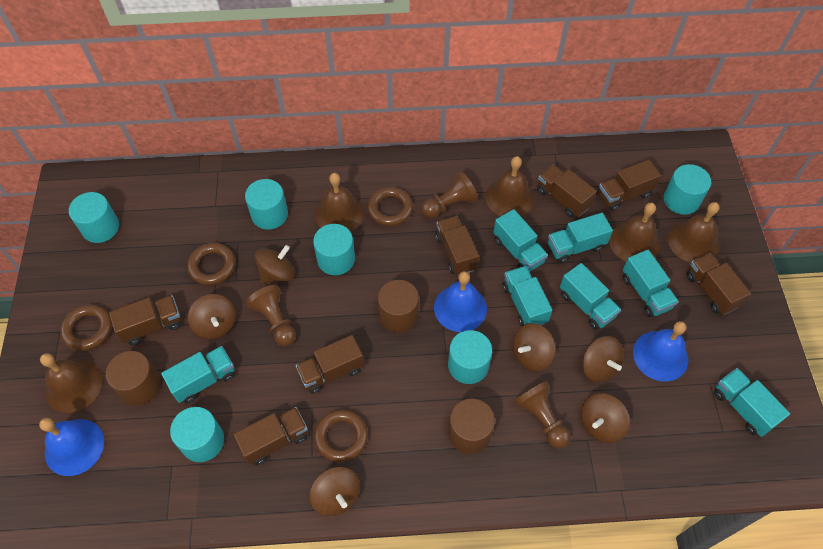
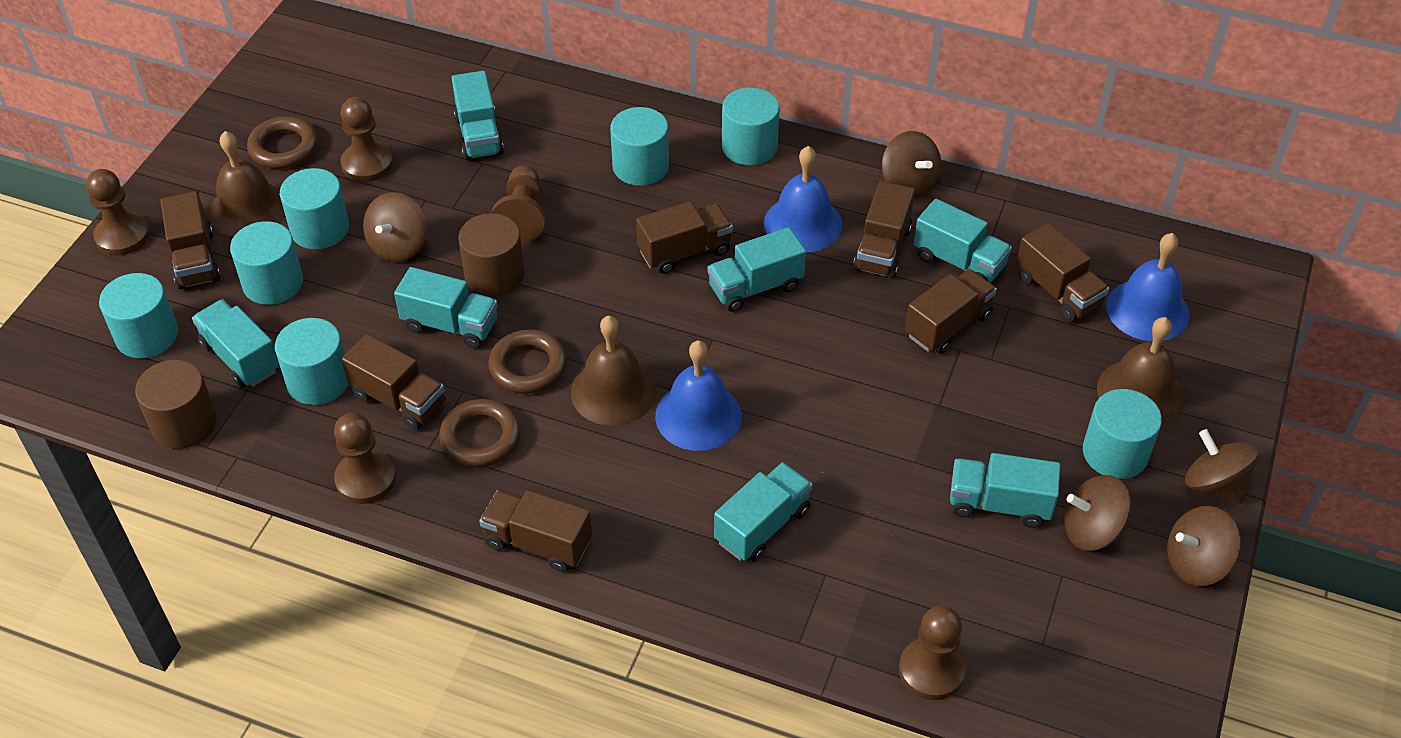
brown bell: [40,353,102,413] [315,173,364,232] [485,156,534,216] [609,203,660,262] [668,202,720,263] = 5 -> [209,131,285,237] [571,316,656,426] [1097,317,1184,425] = 3
brown cylinder: [106,351,161,405] [378,280,419,333] [448,398,495,454] = 3 -> [135,360,217,449] [458,213,525,296] = 2
brown pawn: [246,285,296,346] [421,172,478,218] [514,381,570,449] = 3 -> [86,169,150,255] [334,413,396,504] [340,97,393,182] [492,165,545,243] [899,606,966,700] = 5
brown ring: [60,305,112,351] [187,243,236,285] [314,410,368,462] [367,187,413,226] = 4 -> [247,116,318,169] [439,399,521,467] [488,329,567,394] = 3
brown spinning top: [188,294,236,339] [255,245,295,284] [310,467,360,516] [513,323,555,371] [581,393,630,443] [582,336,624,382] = 6 -> [363,192,427,262] [882,131,941,199] [1064,475,1131,551] [1167,506,1241,586] [1185,429,1260,503] = 5
turquoise cylinder: [69,192,119,243] [170,407,224,462] [245,179,288,230] [313,224,355,275] [448,330,492,384] [664,164,711,215] = 6 -> [99,273,178,358] [230,221,303,305] [275,318,348,405] [280,168,349,249] [610,107,669,186] [722,87,780,165] [1083,389,1162,479] = 7

